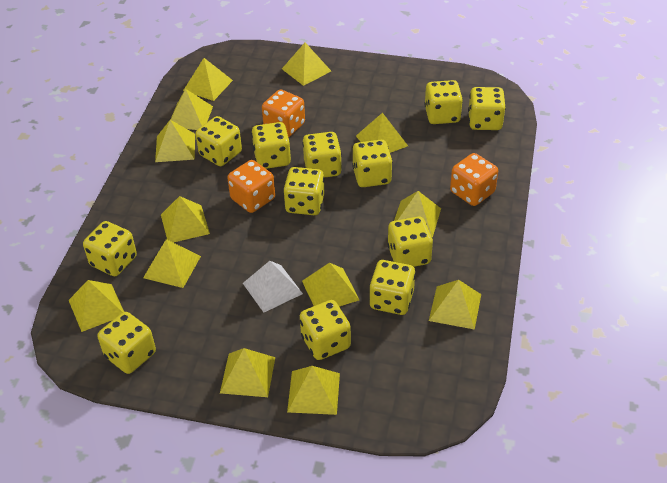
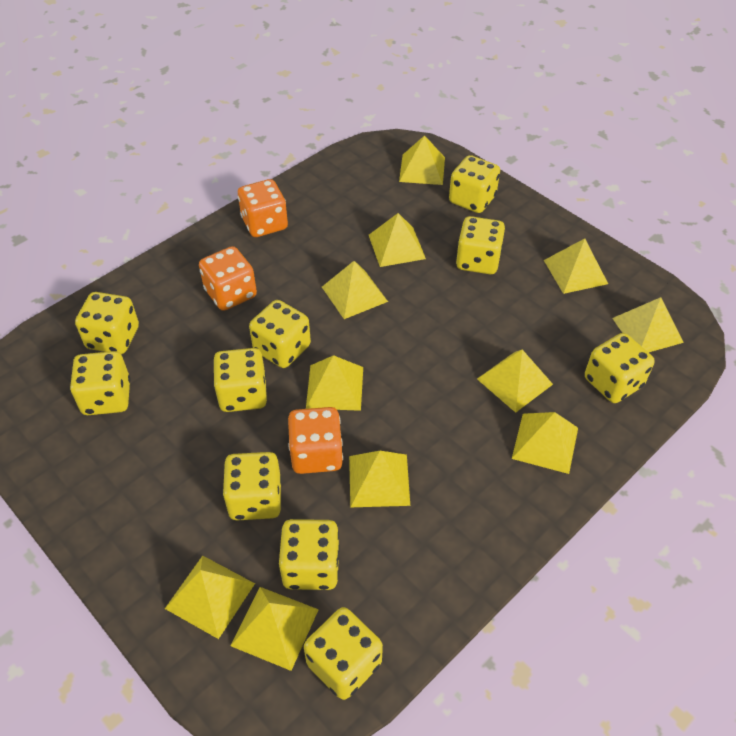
white pyramid: [243,261,303,312] = 1 -> none = 0
yellow dice: [83,221,137,276] [97,312,156,374] [196,116,242,166] [251,122,291,169] [283,167,324,215] [300,300,351,360] [302,132,342,178] [352,140,392,187] [369,260,415,315] [388,216,433,267] [424,80,463,124] [468,87,506,130] = 12 -> [70,351,130,415] [75,292,139,354] [213,348,267,412] [223,452,282,520] [249,300,311,368] [279,519,340,590] [304,607,383,700] [449,155,500,213] [456,216,505,274] [585,333,655,403] = 10
yellow pyramid: [69,280,124,332] [143,239,201,288] [155,120,195,162] [161,196,210,243] [170,89,213,130] [183,58,233,101] [220,348,275,397] [282,42,331,86] [287,366,340,415] [302,263,359,307] [356,113,408,153] [394,191,441,238] [429,280,481,330] = 13 -> [165,556,255,639] [231,587,319,671] [306,355,363,411] [322,261,388,319] [349,451,410,507] [369,213,426,267] [399,135,445,185] [477,349,553,413] [512,412,578,474] [544,238,608,294] [612,297,684,352] = 11

